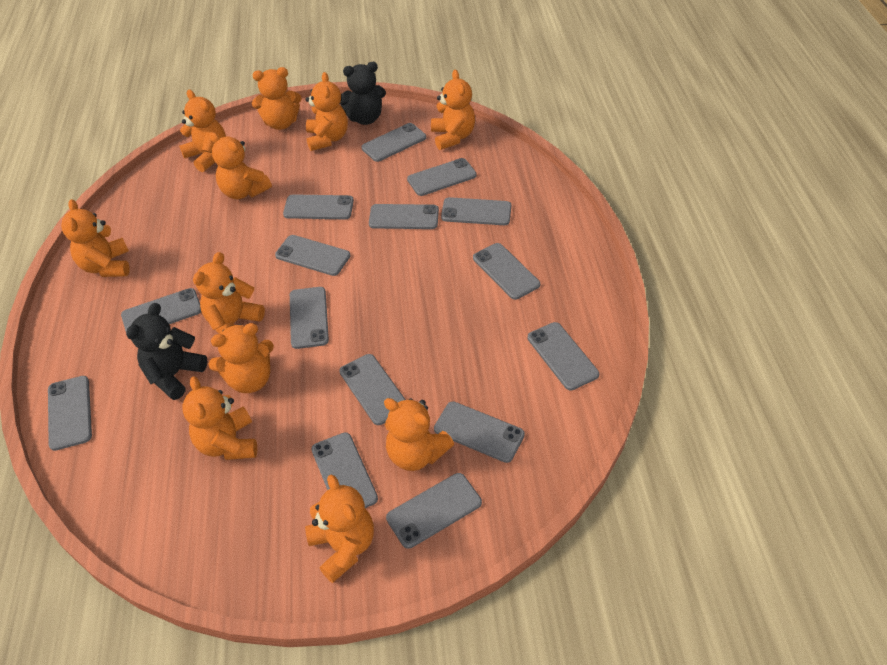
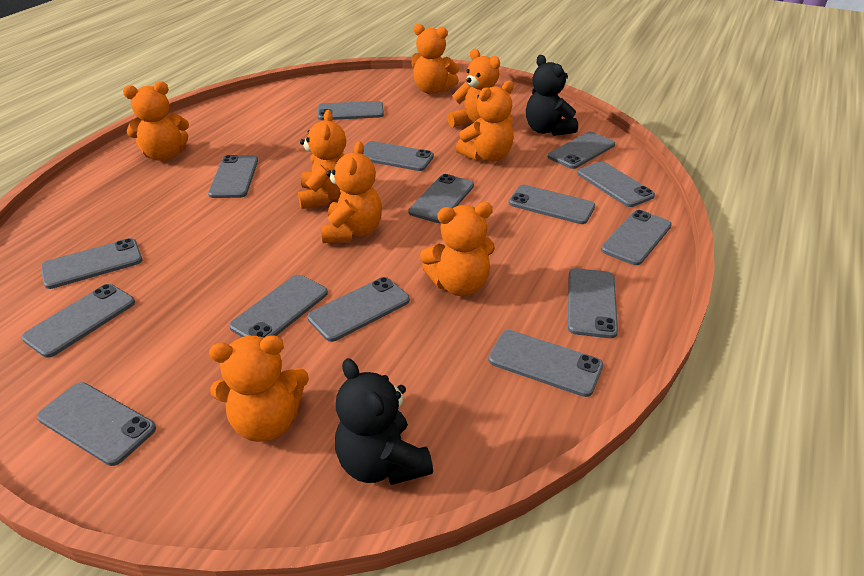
orange teddy bear: [61,199,129,277] [179,90,226,172] [182,376,257,460] [193,252,265,334] [208,323,274,393] [209,132,272,199] [252,67,302,130] [305,72,348,151] [305,475,374,583] [384,398,454,471] [431,70,475,150] = 11 -> [123,81,189,161] [209,335,309,442] [298,110,346,209] [321,141,382,243] [412,24,459,94] [420,202,495,296] [447,49,500,127] [456,81,514,162] = 8

